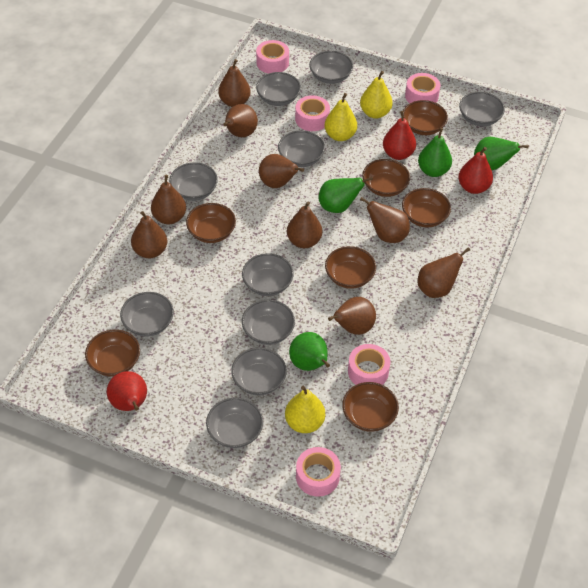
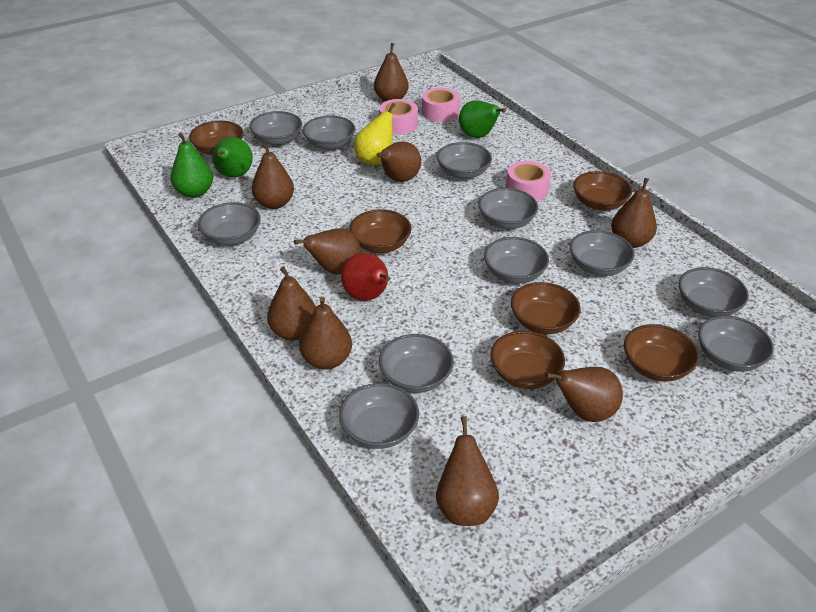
brown bowl: [85,330,140,376] [186,203,236,243] [325,246,376,289] [342,382,399,432] [362,159,410,197] [402,188,451,227] [403,100,448,135] = 7 -> [189,121,244,155] [349,209,412,253] [490,331,565,389] [511,282,581,334] [573,171,632,210] [624,324,699,382] = 6
green pear: [289,332,330,371] [318,177,373,213] [418,128,452,177] [474,137,529,170] = 4 -> [171,132,213,198] [212,137,253,178] [459,100,506,138] = 3
grey bowl: [120,292,174,337] [169,162,218,201] [206,398,263,448] [231,348,287,395] [242,253,294,296] [242,300,295,345] [256,72,301,106] [278,131,325,167] [309,51,353,84] [459,92,505,126] = 10 -> [198,202,261,245] [249,111,302,146] [303,115,356,150] [339,383,419,449] [379,334,454,393] [437,142,492,179] [478,188,538,229] [484,237,549,284] [570,230,635,276] [679,267,749,317] [698,316,774,372] = 11
pink tape: [256,40,289,74] [295,96,330,131] [296,447,341,497] [348,344,390,385] [405,73,440,103] = 5 -> [379,99,418,134] [422,88,460,122] [506,161,551,201] = 3
red pear: [107,371,147,411] [383,111,416,160] [458,147,493,194] = 3 -> [341,253,390,301] = 1
yellow pear: [285,386,325,433] [324,93,357,141] [360,71,393,118] = 3 -> [354,103,396,165] = 1

